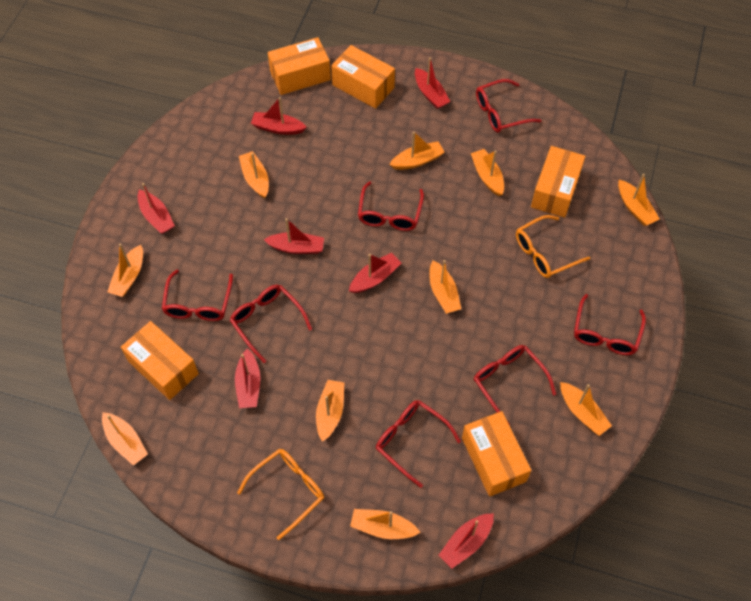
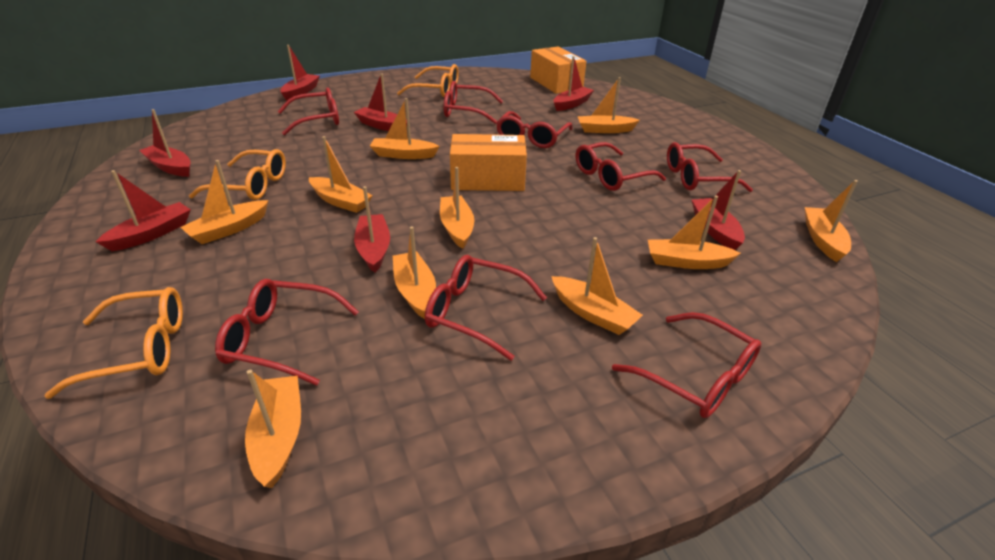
orange box: [121,321,199,400] [268,37,331,95] [331,45,395,109] [462,411,531,497] [531,146,586,218] = 5 -> [450,134,527,191] [530,46,586,94] = 2
orange glasses: [237,449,324,540] [516,215,590,278] = 2 -> [44,287,183,399] [189,149,286,200] [397,64,459,97] = 3
red glasses: [162,269,233,321] [230,285,312,363] [358,181,424,231] [376,400,461,488] [474,345,556,425] [476,79,542,133] [574,294,646,355] = 7 -> [215,279,359,386] [277,87,339,135] [425,255,547,361] [444,81,503,124] [496,111,572,148] [576,142,666,191] [612,312,761,418] [667,142,753,192] = 8

